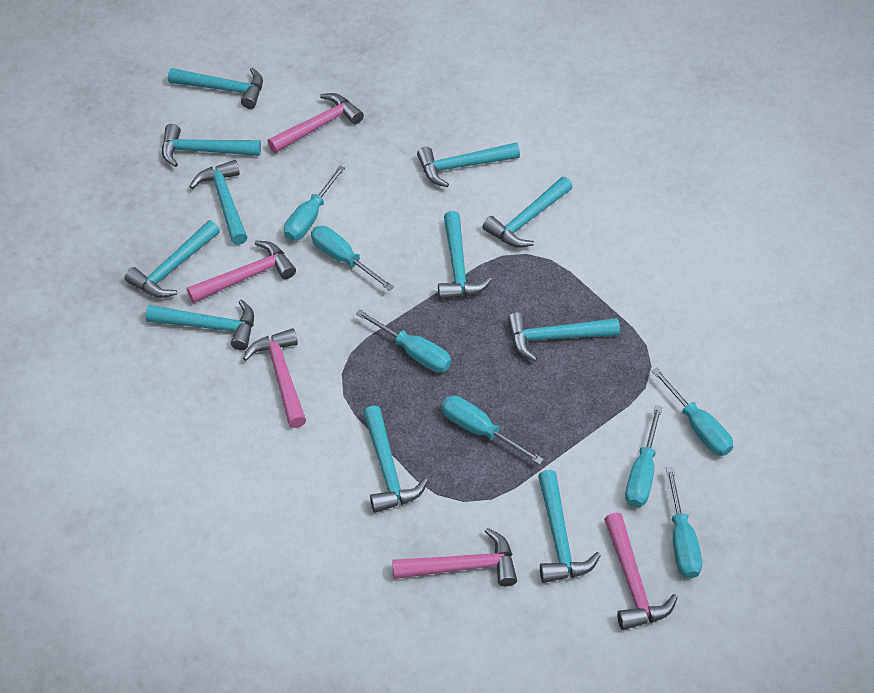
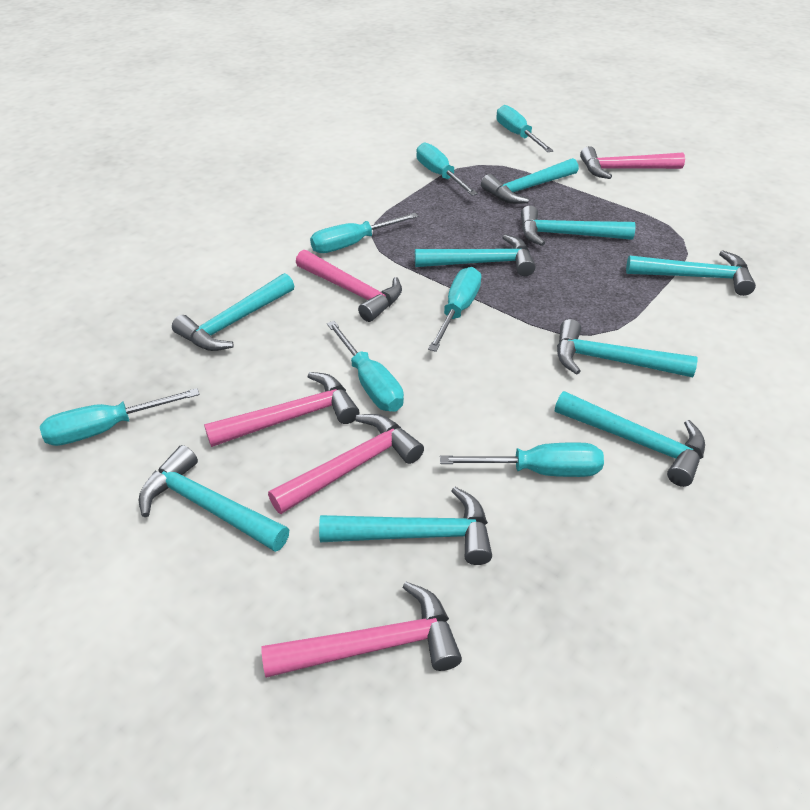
turquoise hammer: [125,220,220,298] [146,299,254,350] [162,124,261,167] [168,68,263,109] [190,160,247,245] [363,405,428,513] [417,143,520,187] [438,211,492,300] [482,177,572,248] [507,312,620,361] [538,470,601,583] = 11 -> [139,445,289,552] [172,273,294,351] [319,487,492,565] [415,234,536,276] [481,158,579,204] [521,206,635,246] [555,391,705,487] [557,319,698,377] [626,250,756,296] = 9

